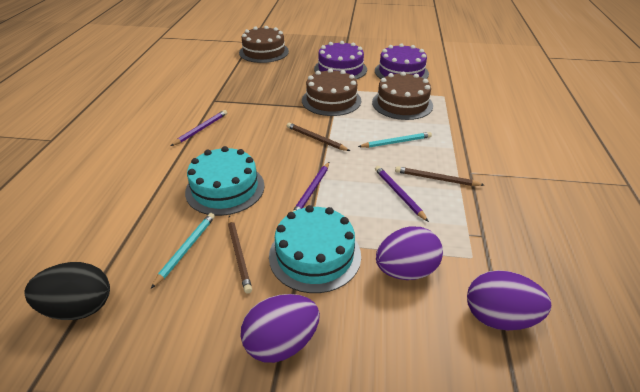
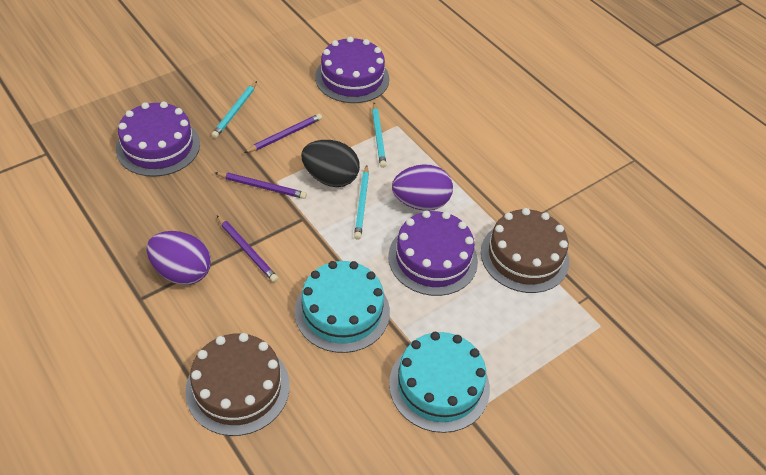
brown cake: [239,26,289,63] [302,68,361,116] [372,71,433,120] = 3 -> [185,333,290,436] [481,208,569,293] = 2
brown pencil: [228,216,252,294] [287,123,350,151] [395,166,484,186] = 3 -> none = 0
purple cake: [314,41,367,79] [375,43,429,79] = 2 -> [116,102,200,177] [315,37,390,103] [388,210,478,296] = 3
purple egg: [240,294,320,363] [376,226,443,280] [467,270,551,330] = 3 -> [147,231,211,285] [392,164,453,211] = 2
turquoise pencil: [151,213,215,289] [358,132,432,148] = 2 -> [212,81,257,138] [354,165,369,240] [372,103,386,168] = 3

